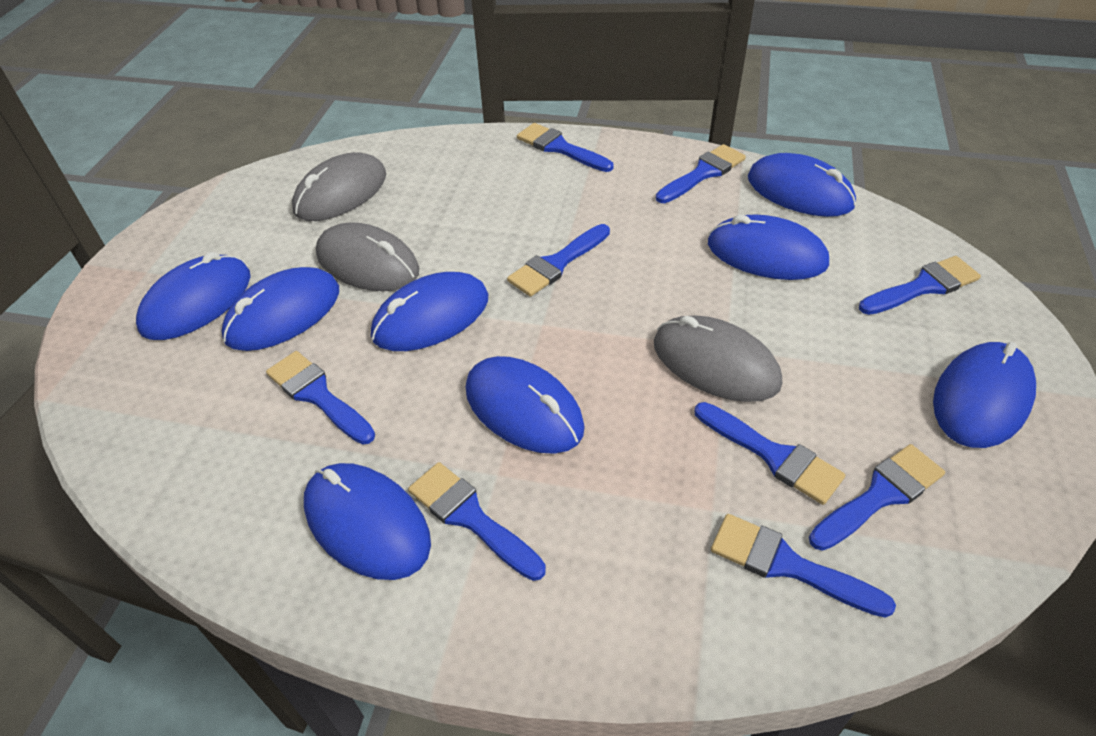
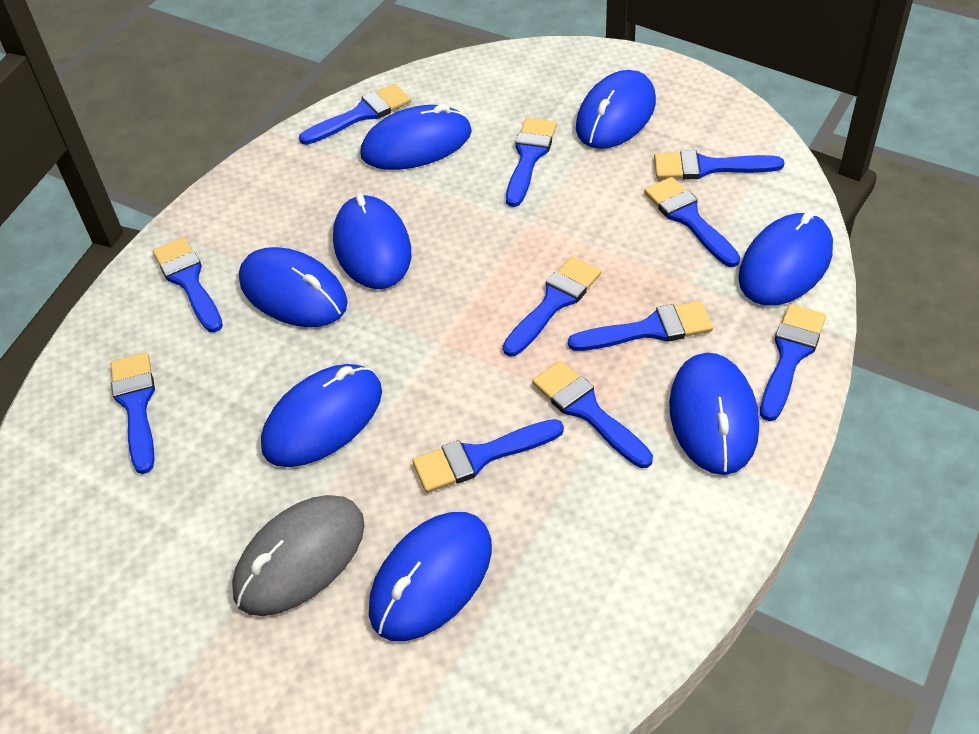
blue brush: [266,351,375,445] [408,462,546,581] [507,224,610,297] [517,123,614,172] [656,144,746,203] [694,402,845,505] [711,514,896,618] [809,444,945,551] [859,256,981,315] = 9 -> [110,352,155,474] [153,237,223,333] [299,84,411,145] [412,419,564,493] [503,257,601,357] [506,118,557,207] [532,361,653,468] [568,301,713,351] [644,177,740,267] [654,150,784,180] [760,304,826,421] = 11
grey mouse: [292,152,386,221] [316,222,419,291] [654,316,782,402] = 3 -> [232,495,365,616] = 1

